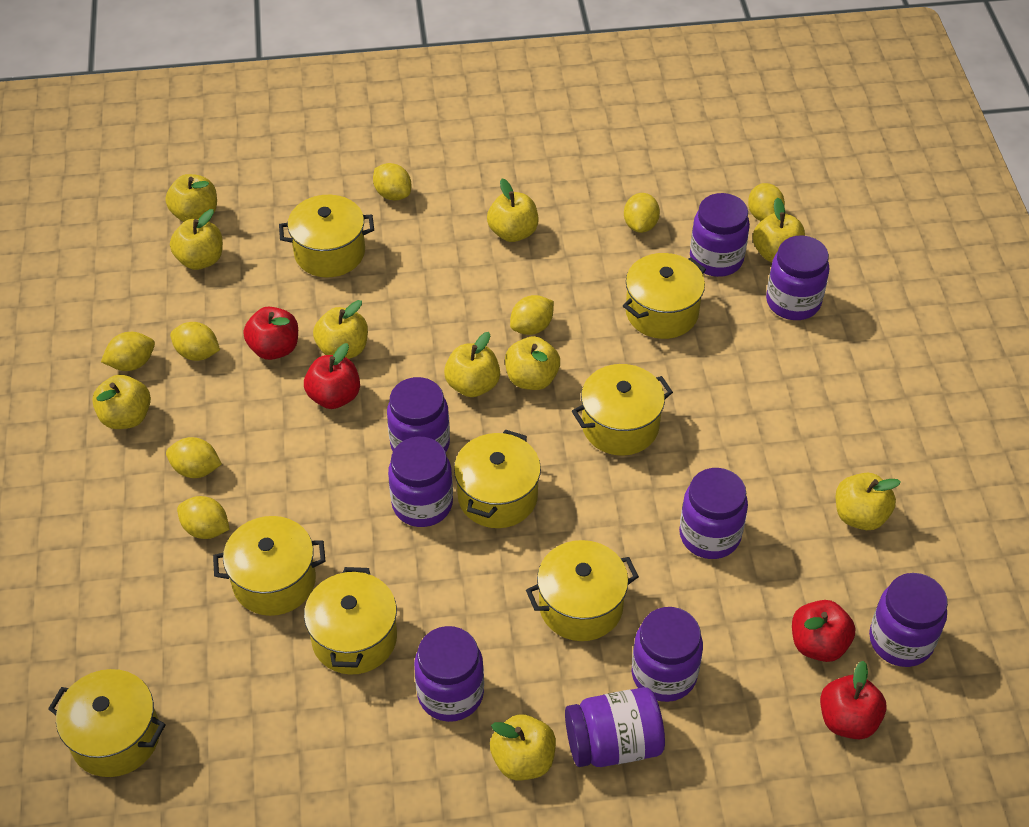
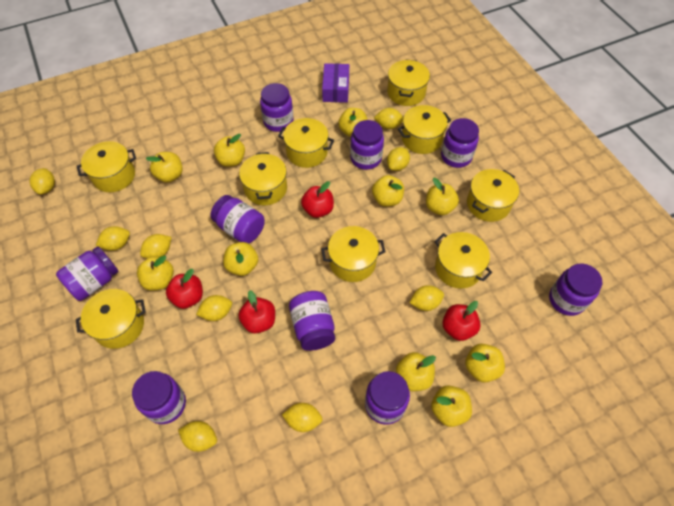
purple box: none = 0 -> [322,63,349,103] = 1
yellow lemon: [101,332,155,371] [166,437,222,478] [170,322,220,361] [177,496,230,539] [373,163,411,201] [510,295,554,335] [624,193,660,233] [748,183,785,221] = 8 -> [30,168,55,195] [96,226,130,251] [140,234,171,258] [178,421,217,452] [196,295,232,321] [282,403,323,432] [374,108,403,129] [387,147,410,171] [409,285,444,311] = 9
yellow pot: [48,669,166,777] [213,516,326,616] [279,195,374,278] [304,567,397,675] [454,429,541,528] [526,540,639,641] [572,364,673,456] [623,253,706,339] = 8 -> [76,289,146,349] [77,141,136,192] [239,152,287,205] [278,118,334,168] [321,226,385,282] [387,59,430,106] [398,105,451,154] [434,232,492,289] [467,169,519,222] = 9

